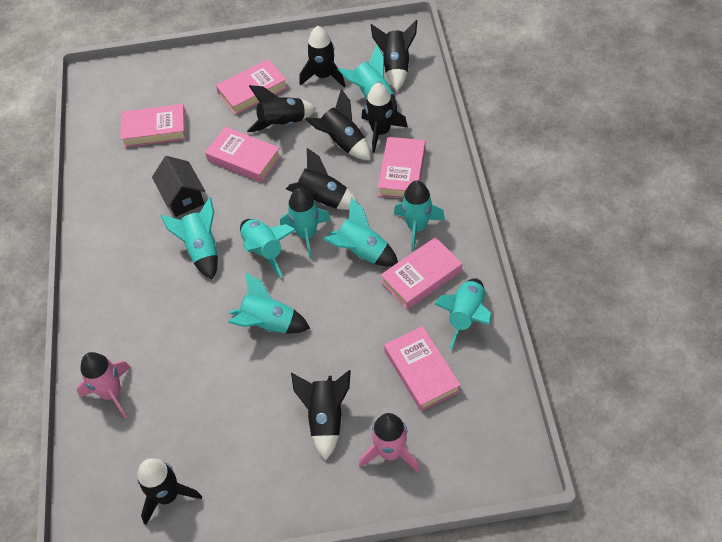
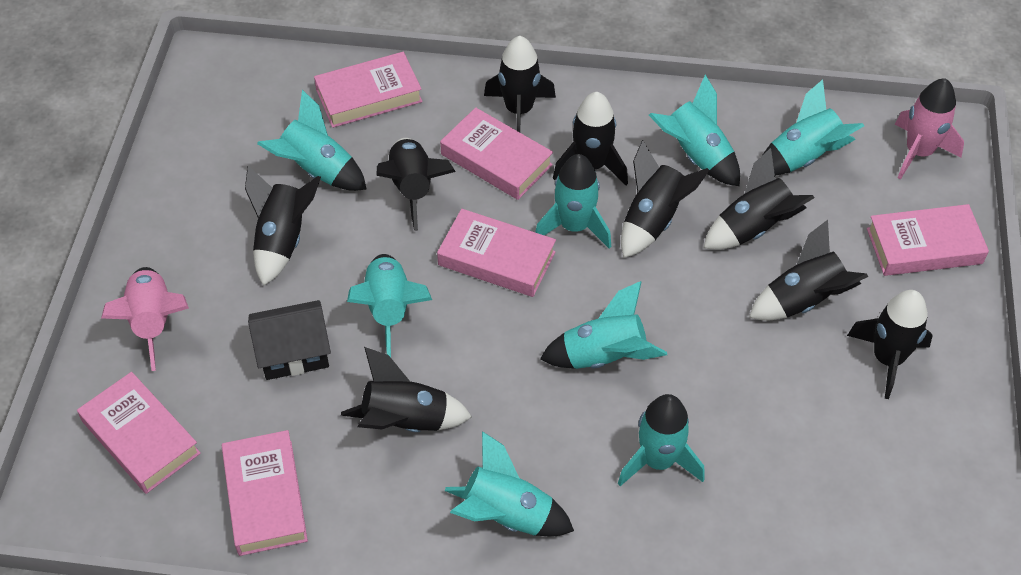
black rocket: [137,458,202,525] [247,85,317,132] [286,148,359,210] [291,370,351,460] [299,26,345,87] [305,89,371,160] [362,83,408,153] [371,20,417,91] = 8 -> [245,166,321,286] [341,347,472,432] [376,138,456,231] [484,36,556,132] [553,92,628,185] [621,140,709,258] [704,148,814,250] [749,220,868,321] [847,290,933,399] = 9

